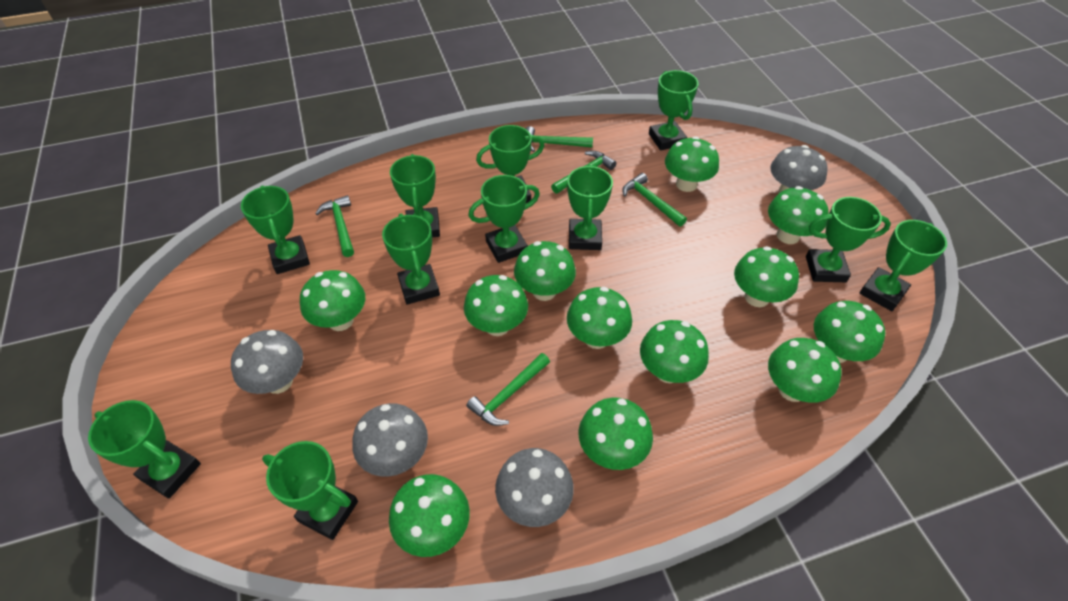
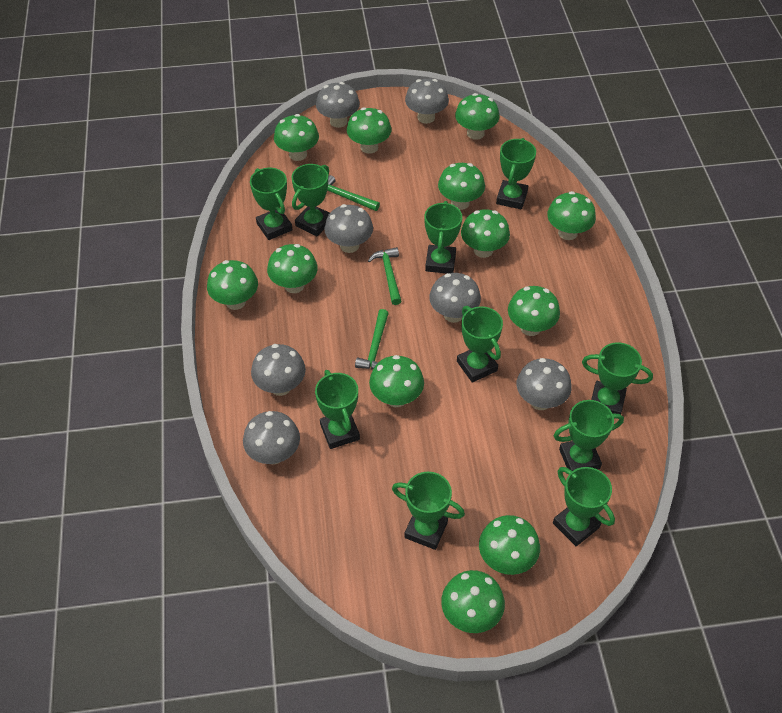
green hammer: [315,195,354,257] [466,353,550,426] [526,126,593,152] [551,151,616,194] [622,173,687,227] = 5 -> [327,175,380,211] [355,309,389,370] [368,247,401,305] = 3
green trophy: [88,400,201,499] [241,185,310,274] [262,441,358,540] [382,214,440,304] [390,154,440,238] [468,175,540,263] [476,125,544,203] [567,164,613,250] [649,70,698,151] [806,197,891,282] [860,220,947,311] = 11 -> [250,168,293,240] [292,164,330,236] [315,370,360,449] [392,472,465,550] [425,201,462,273] [457,306,503,383] [496,138,536,209] [553,467,615,546] [554,400,624,471] [582,342,653,415] = 10
grey mushroom: [231,330,303,394] [352,403,428,477] [495,448,574,527] [770,145,828,193] = 4 -> [243,411,300,464] [251,344,306,396] [316,82,360,128] [324,204,373,253] [405,79,449,124] [429,273,481,323] [517,358,572,410] = 7

